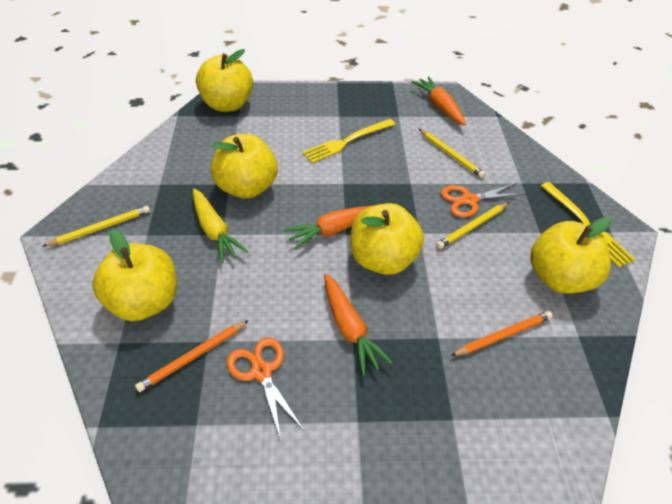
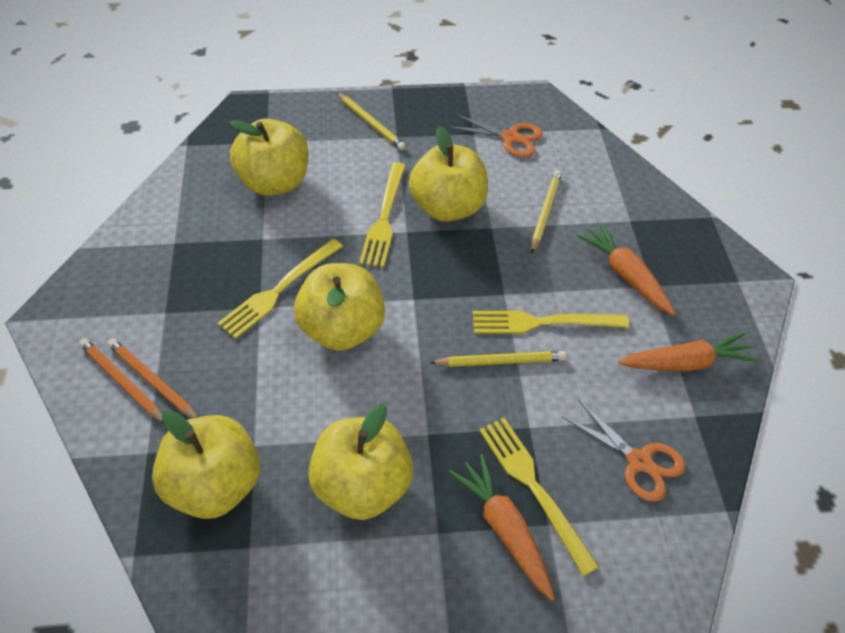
yellow carrot: [193,189,248,263] = 1 -> none = 0
yellow fork: [302,119,396,163] [541,182,636,268] = 2 -> [218,239,343,339] [359,162,406,267] [473,311,629,334] [479,418,599,576] = 4

